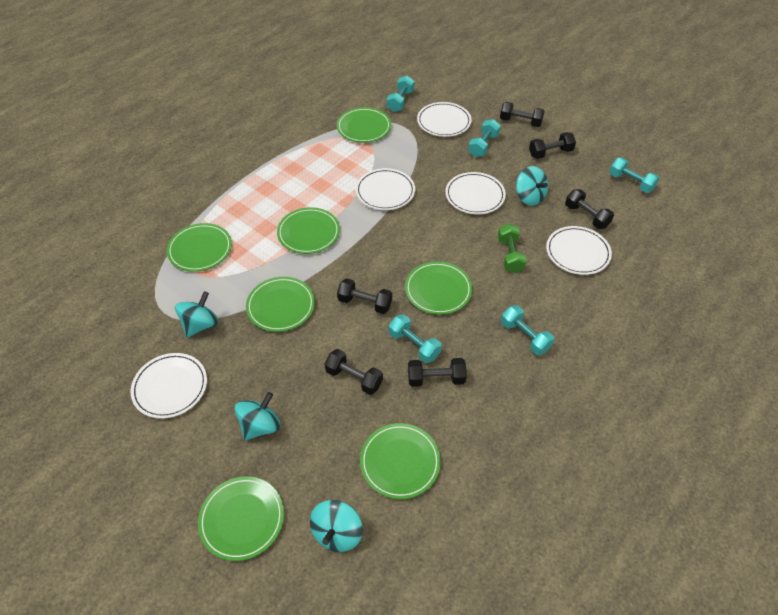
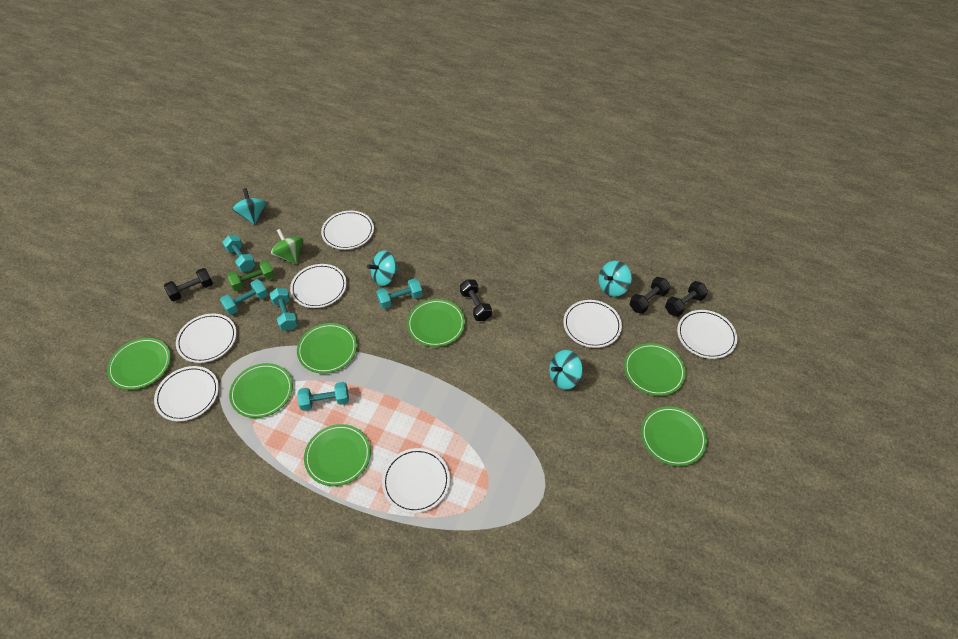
black dumbbell: [324,349,383,395] [337,278,392,314] [408,358,467,387] [500,102,545,127] [529,132,576,159] [565,189,614,229] = 6 -> [164,268,213,301] [460,279,492,321] [629,277,670,314] [665,281,708,317] = 4
green spinning top: none = 0 -> [271,229,303,265] = 1
white plate: [131,353,207,419] [356,168,415,210] [417,102,472,137] [445,172,506,214] [546,226,612,275] = 5 -> [154,366,219,421] [176,313,237,363] [290,264,347,308] [321,211,374,250] [382,448,450,513] [563,300,622,348] [677,310,737,359] = 7

